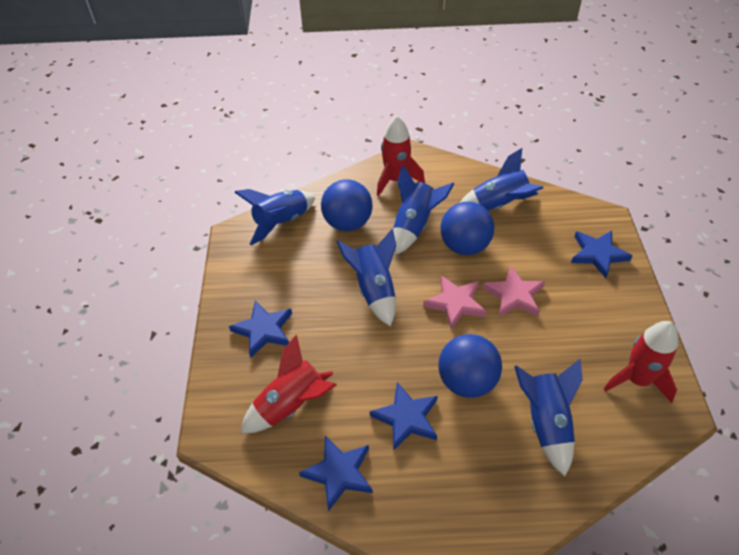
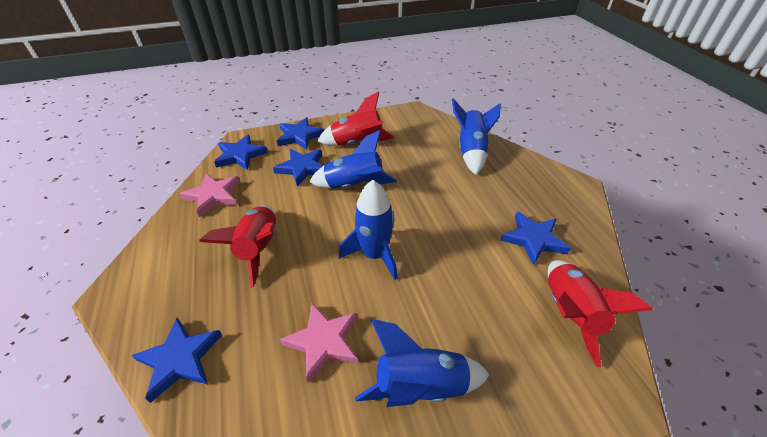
blue ball: [321,179,373,231] [438,334,502,398] [440,202,494,255] = 3 -> none = 0
blue rocket: [234,189,315,245] [336,229,396,327] [393,165,454,255] [460,148,544,210] [514,359,583,476] = 5 -> [309,130,397,189] [339,180,397,280] [355,319,490,407] [452,98,501,175] = 4
blue star: [229,300,292,357] [299,436,373,511] [370,382,438,451] [571,230,633,278] = 4 -> [131,318,222,403] [214,135,268,170] [273,149,323,187] [277,117,325,150] [501,211,571,265] = 5

